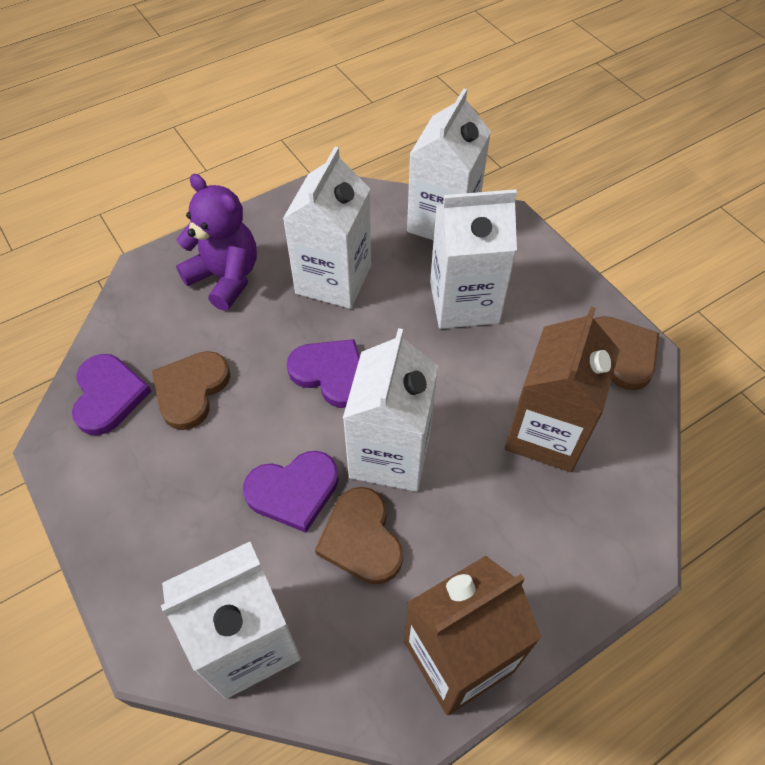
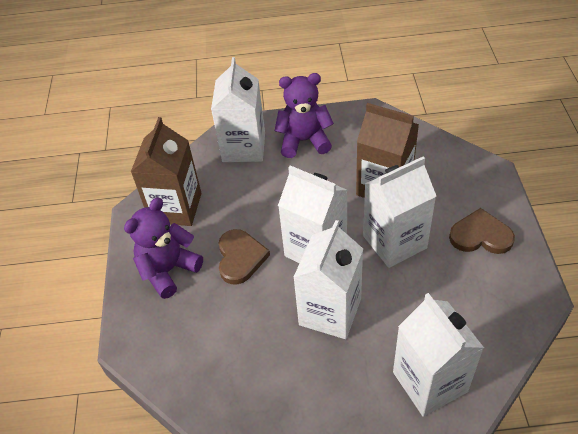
brown heart: [152,351,230,430] [315,487,403,584] [594,316,659,390] = 3 -> [219,229,270,285] [449,208,515,254] = 2
purple heart: [72,354,152,435] [243,451,339,533] [287,339,360,408] = 3 -> none = 0
purple teddy bear: [176,174,257,311] = 1 -> [124,197,203,299] [275,73,334,158] = 2

